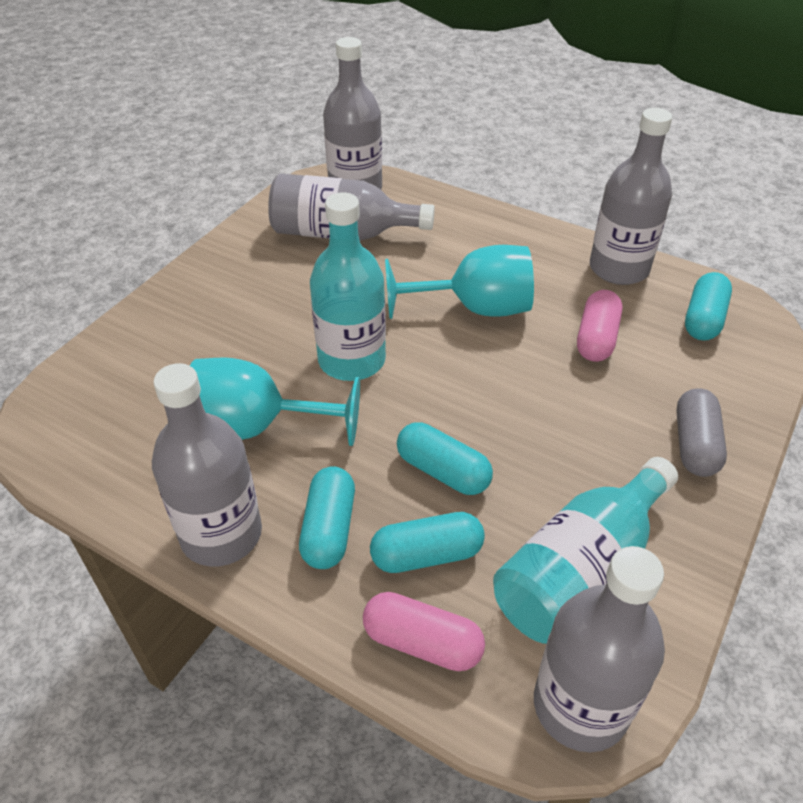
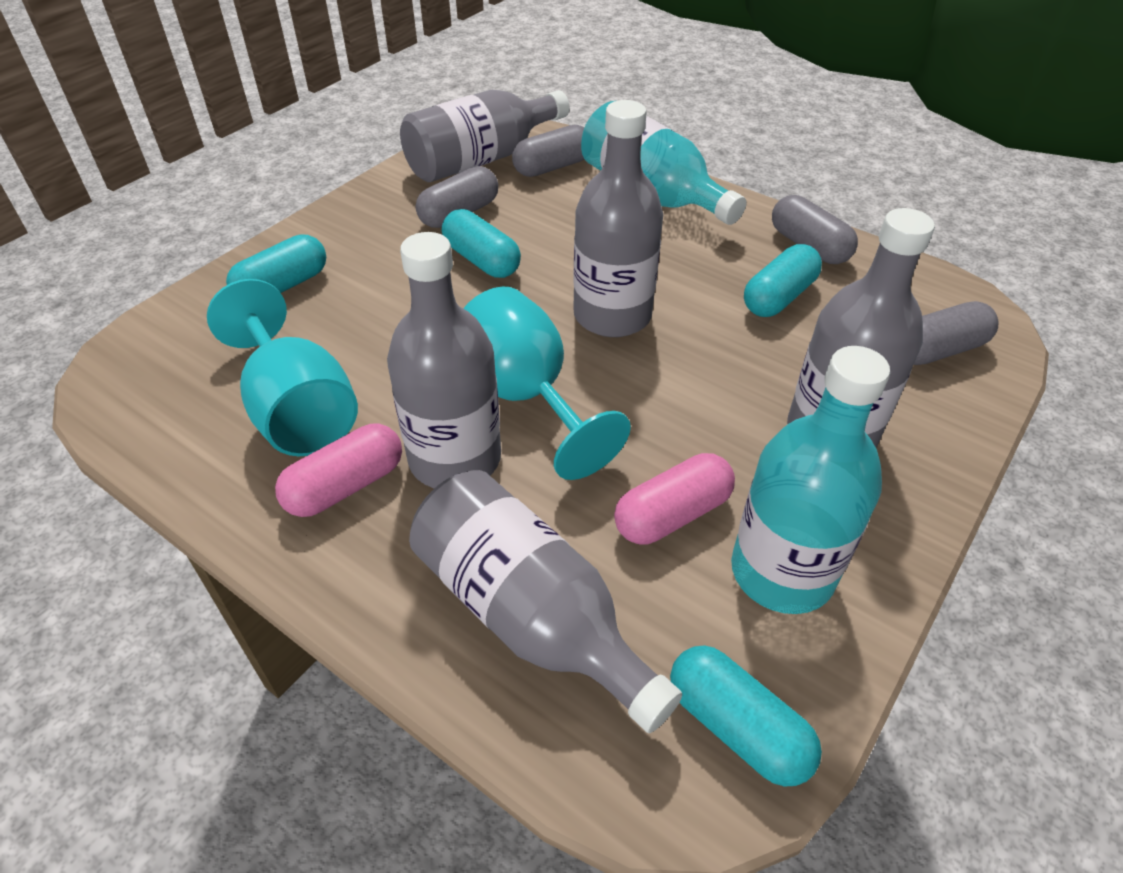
grey capsule: [676,388,727,477] = 1 -> [416,166,498,228] [512,125,584,177] [772,195,858,264] [914,301,998,365] = 4

